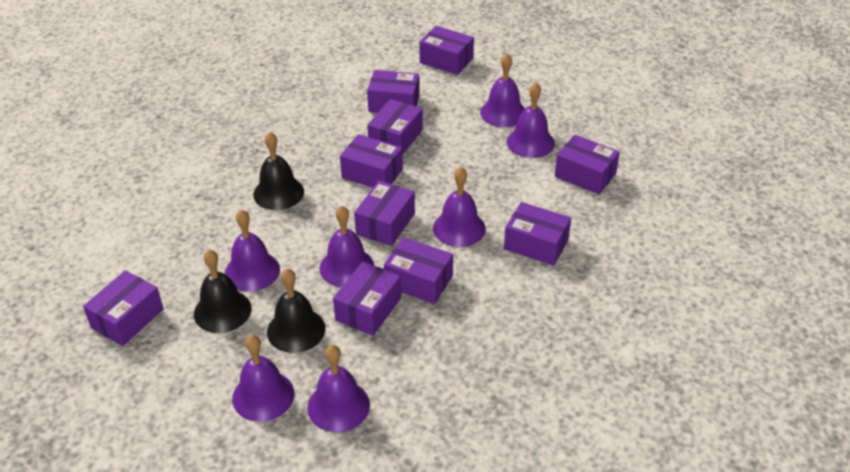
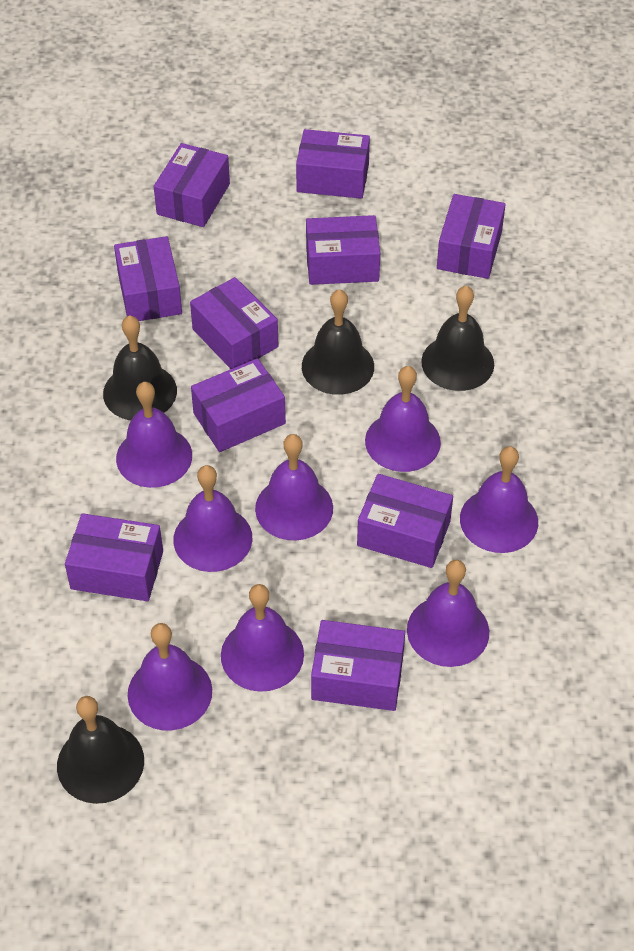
black bell: [194,249,251,333] [253,132,304,210] [267,268,325,353] = 3 -> [57,696,144,804] [103,315,177,420] [302,289,374,395] [421,286,494,391] = 4
purple bell: [225,210,280,292] [232,335,294,422] [307,345,370,432] [320,206,374,287] [433,167,486,247] [480,53,525,127] [507,82,555,158] = 7 -> [116,382,192,488] [128,623,212,730] [173,465,252,572] [221,584,304,692] [255,434,333,541] [365,366,441,472] [407,560,489,667] [460,446,538,553] = 8

